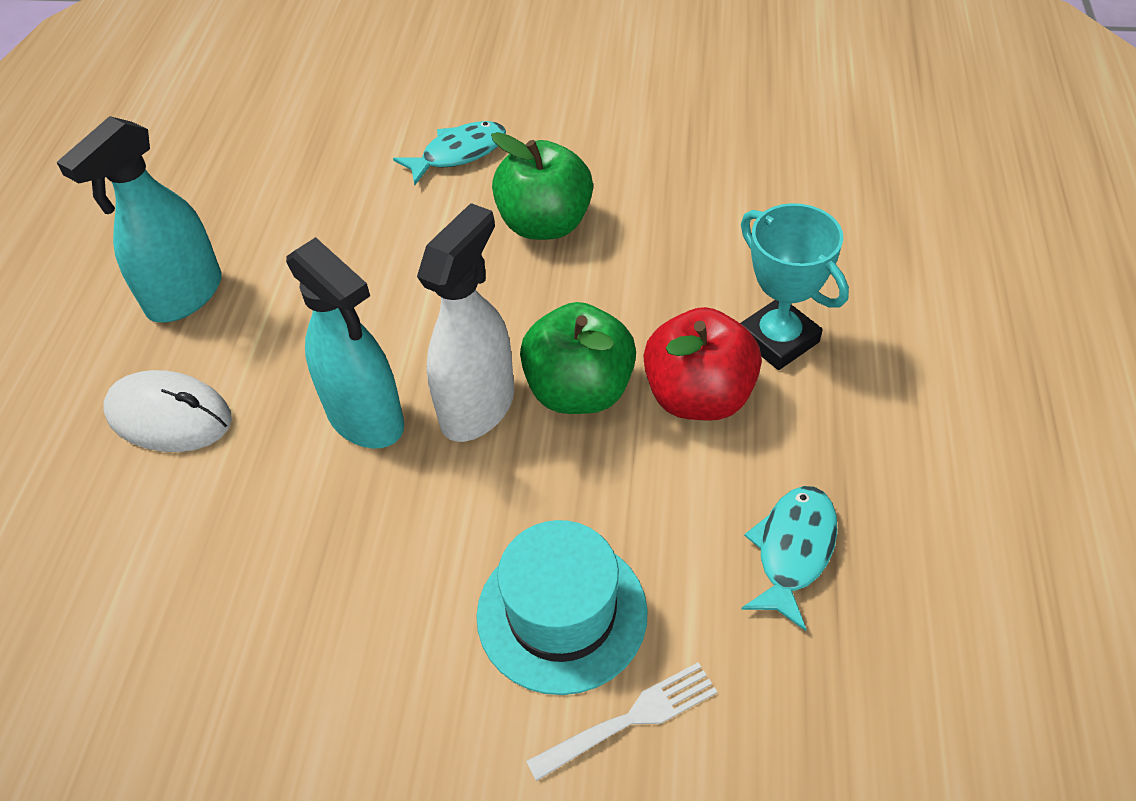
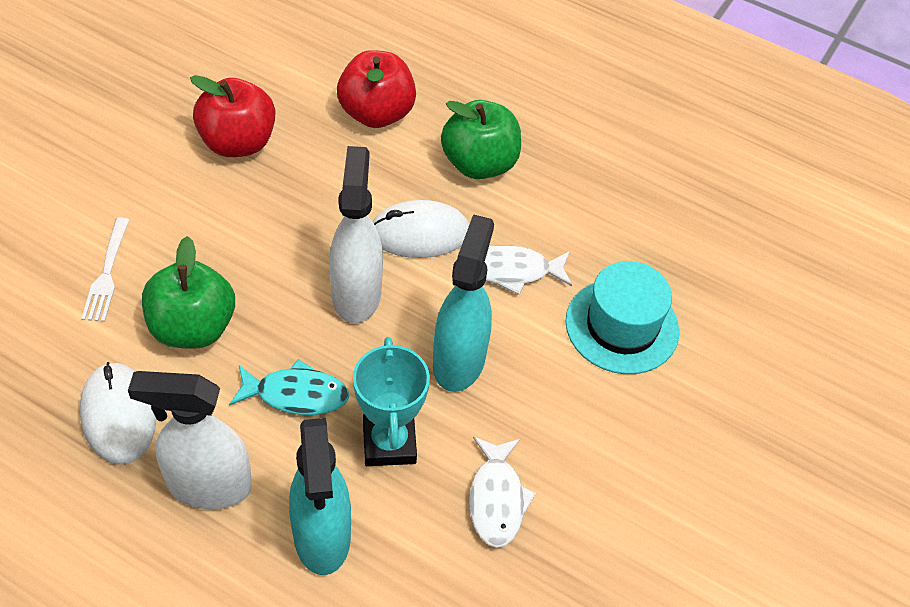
red apple: [643,307,762,421] = 1 -> [190,75,275,157] [337,50,416,128] = 2
turquoise fish: [393,121,506,185] [741,486,838,631] = 2 -> [229,359,349,415] = 1
white fish: none = 0 -> [469,437,536,548] [485,245,572,295] = 2
white mouse: [103,370,232,452] = 1 -> [80,362,156,465] [372,200,469,258] = 2
white spray bottle: [417,203,514,442] = 1 -> [128,371,252,509] [330,146,383,323] = 2

